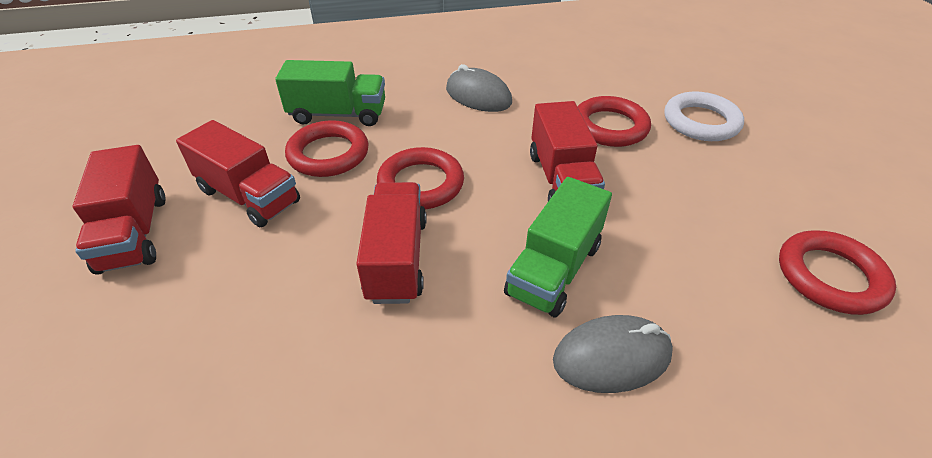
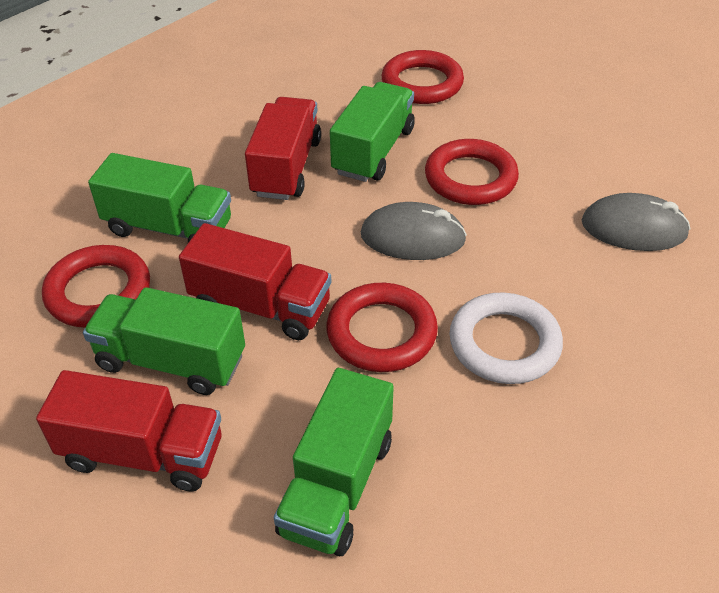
green truck: [275,60,385,126] [504,177,612,318] = 2 -> [83,287,245,395] [88,153,231,243] [274,368,394,556] [330,82,415,182] = 4
red truck: [73,145,165,275] [176,120,300,227] [356,182,427,304] [530,101,605,201] = 4 -> [36,370,222,491] [179,223,331,340] [245,97,321,200] = 3

